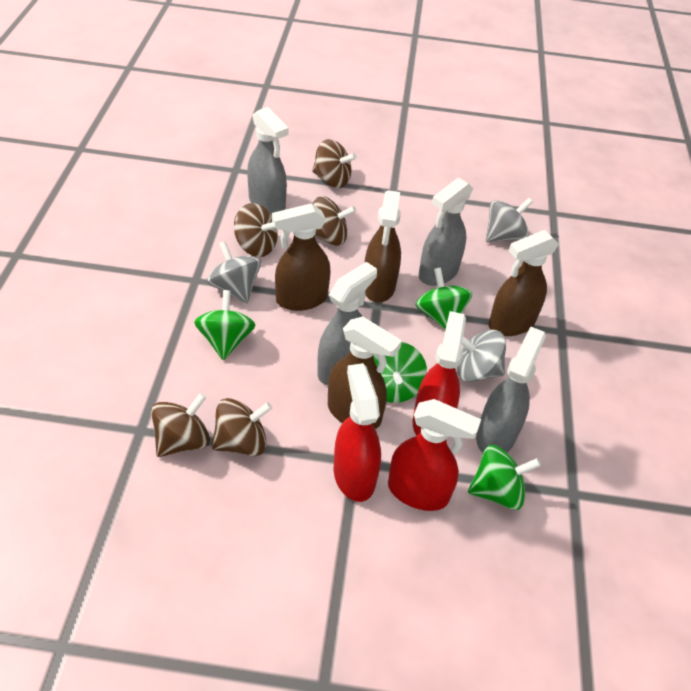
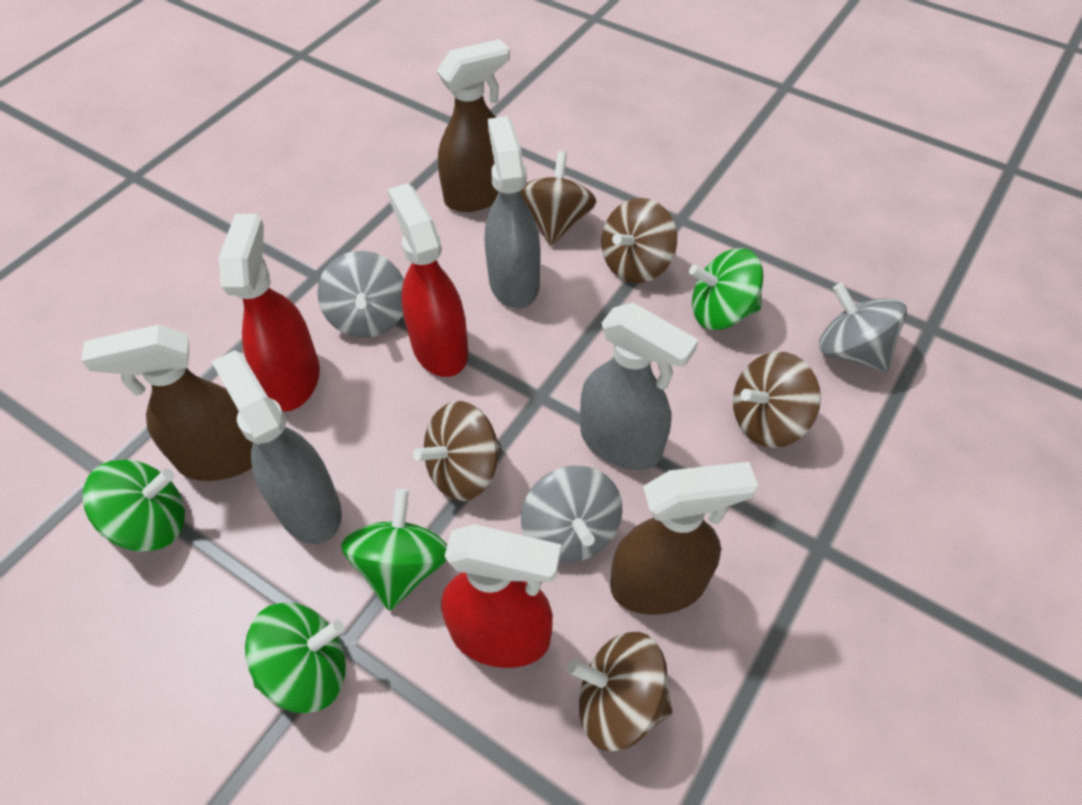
brown spray bottle: [272,203,331,311] [328,317,402,429] [364,190,401,302] [488,230,559,336] = 4 -> [81,325,253,481] [437,39,510,212] [610,462,758,615] = 3
grey spray bottle: [247,107,289,214] [317,262,377,385] [419,178,473,286] [476,326,546,453] = 4 -> [211,350,342,544] [485,116,540,309] [580,303,699,470] = 3

